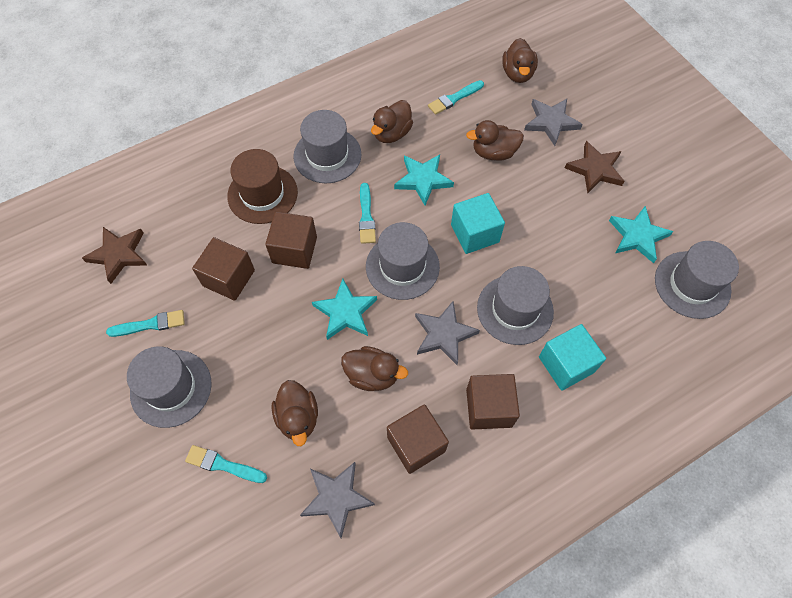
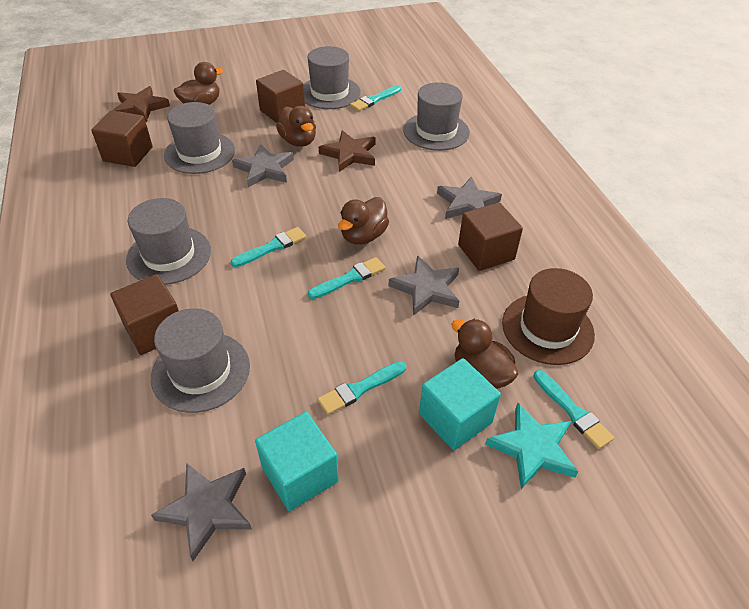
brown duck: [271,380,318,446] [341,346,408,391] [371,100,413,143] [466,120,524,161] [502,38,538,83] = 5 -> [174,62,223,105] [276,106,316,147] [338,197,389,245] [452,319,518,389] = 4
grey star: [300,462,375,538] [415,301,480,365] [524,99,583,146] = 3 -> [151,463,252,561] [232,144,294,187] [389,255,459,316] [437,176,502,219] = 4
turquoise brush: [106,310,185,337] [185,445,267,483] [359,183,376,244] [428,80,484,115] = 4 -> [231,227,306,267] [308,257,385,299] [318,361,406,415] [350,85,401,111] [533,370,614,449] = 5
turquoise star: [312,279,377,340] [394,154,454,205] [609,206,673,263] = 3 -> [485,403,578,489] = 1

